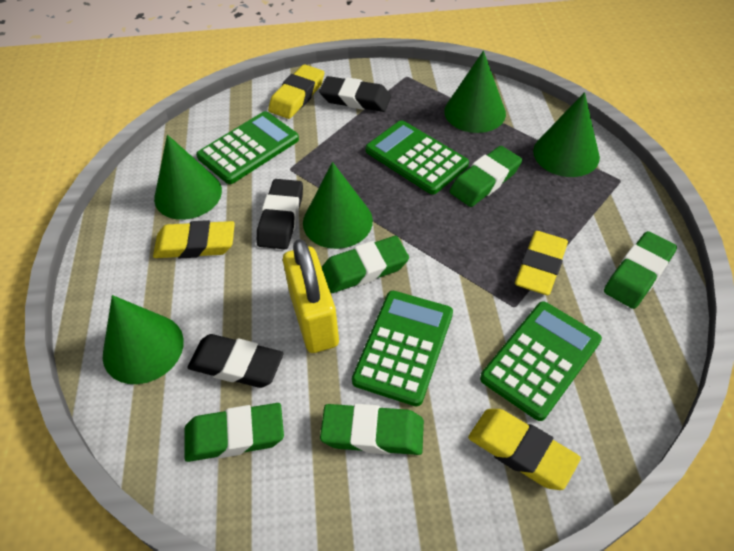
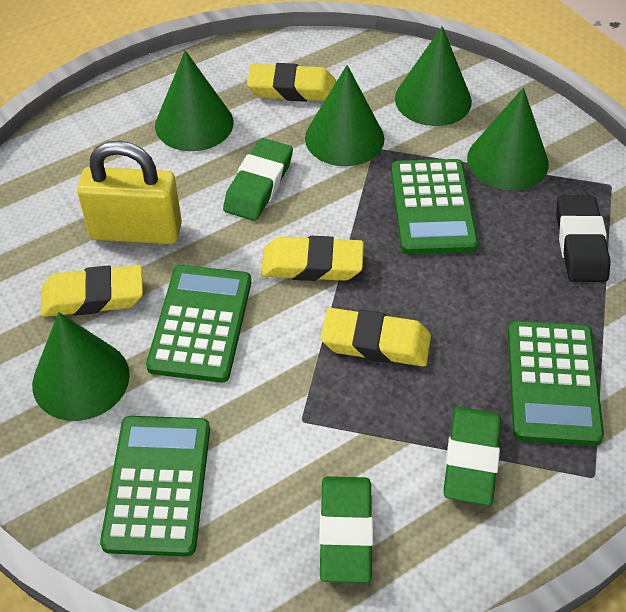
black eraser: [187,334,283,388] [257,179,303,249] [319,76,391,112] = 3 -> [556,195,610,282] = 1
green eraser: [185,403,284,462] [320,404,424,455] [322,236,409,293] [450,146,522,207] [604,231,677,309] = 5 -> [223,138,293,221] [319,476,373,583] [444,407,501,506] = 3

